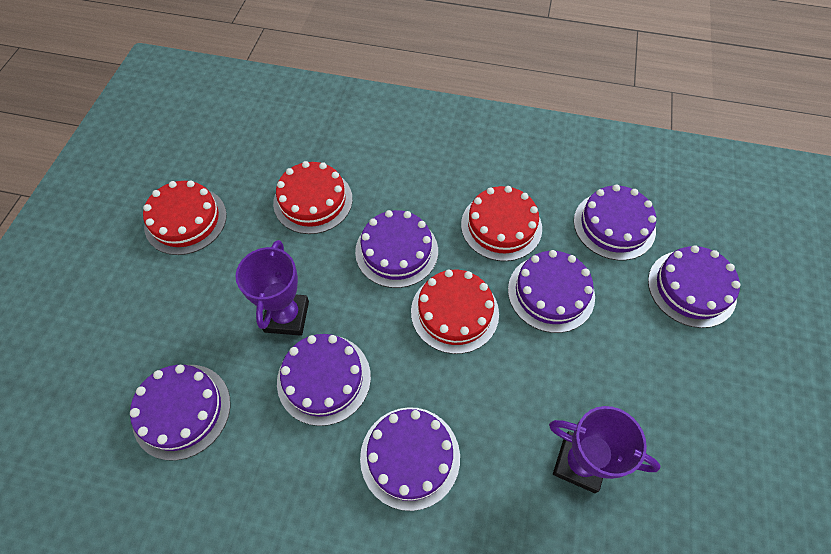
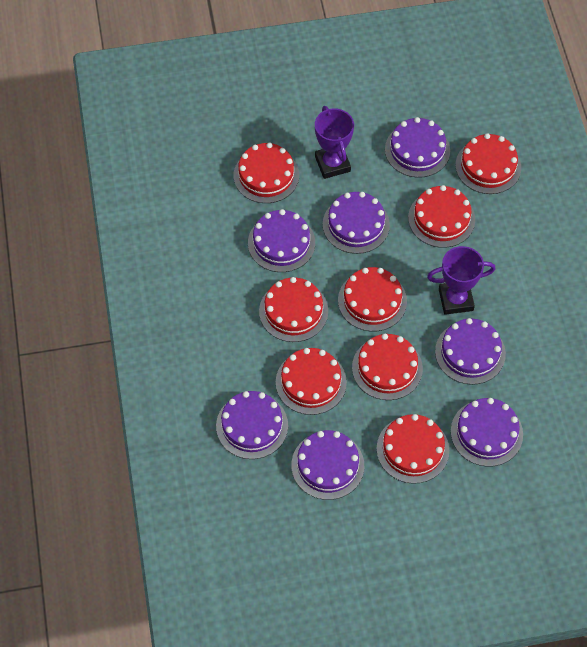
red cake: [143,180,227,255] [273,161,353,234] [411,270,499,354] [461,186,542,261] = 4 -> [234,142,299,203] [259,277,328,342] [276,348,347,415] [338,267,407,331] [352,334,423,400] [377,414,449,484] [408,185,475,248] [455,133,521,194] = 8

